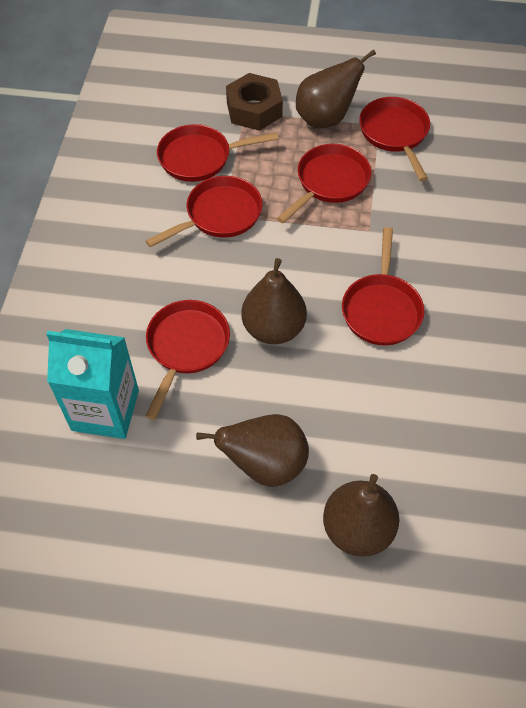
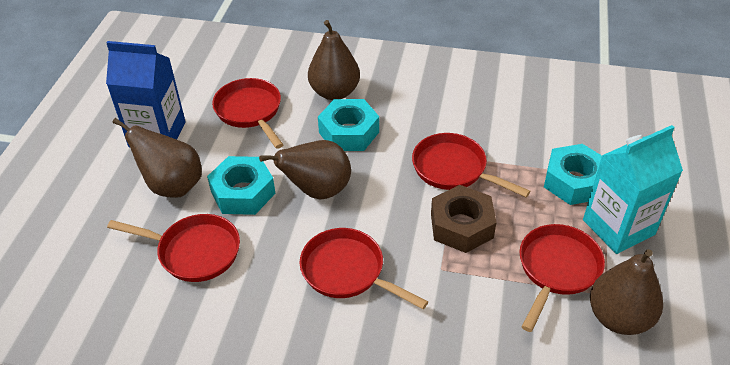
blue carton: none = 0 -> [106,41,186,147] = 1
red pan: [145,300,230,420] [146,176,262,247] [157,124,279,182] [277,144,371,224] [342,227,424,345] [359,97,430,181] = 6 -> [107,214,240,282] [212,78,284,149] [300,228,428,309] [412,133,530,197] [520,224,605,332] = 5
turquoise nut: none = 0 -> [207,156,276,215] [318,99,379,151] [544,144,602,205] = 3

